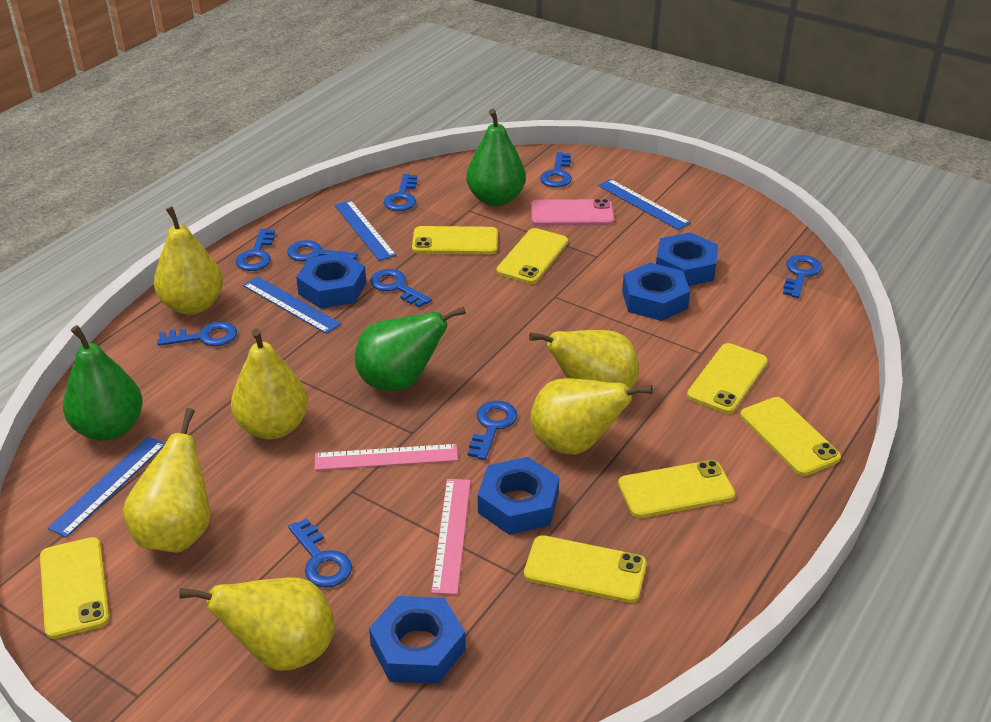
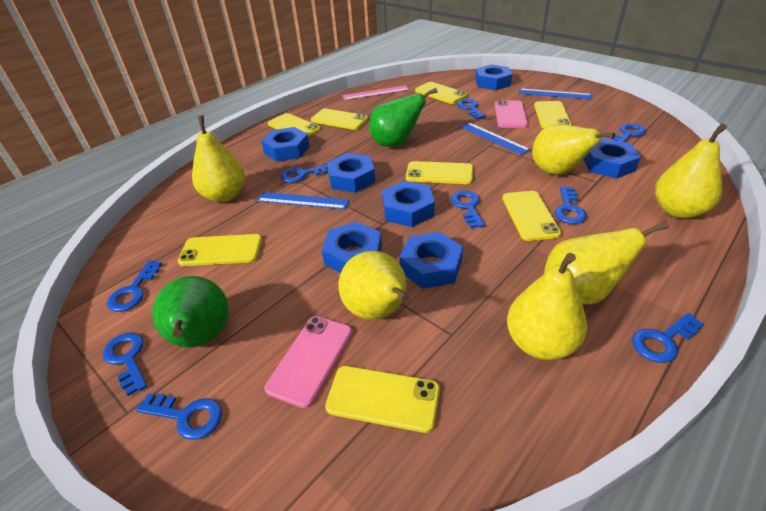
blue nut: [296,252,366,309] [369,596,466,684] [478,457,559,535] [622,263,690,321] [656,232,718,286] = 5 -> [261,127,310,162] [322,222,382,273] [327,153,375,193] [382,181,435,227] [399,232,463,289] [475,64,512,90] [583,138,641,179] = 7
blue ruler: [48,436,165,538] [243,276,341,334] [334,200,396,261] [598,179,691,230] = 4 -> [257,192,349,209] [460,122,531,155] [518,89,592,99] = 3
green pear: [63,325,143,441] [355,306,466,391] [466,109,526,206] = 3 -> [152,276,229,348] [369,88,437,147] = 2
pink phone: [531,199,614,226] = 1 -> [265,316,352,408] [495,100,528,128] = 2
pink ruler: [315,444,458,470] [431,479,471,595] = 2 -> [342,85,409,100] = 1
yellow phone: [40,537,110,639] [412,226,498,254] [496,228,568,284] [524,535,647,603] [618,460,735,518] [687,343,768,414] [740,397,841,476] = 7 -> [178,234,262,266] [268,113,321,137] [311,109,368,130] [325,366,440,433] [406,161,473,184] [415,82,467,104] [502,191,561,241] [534,101,572,128] = 8

